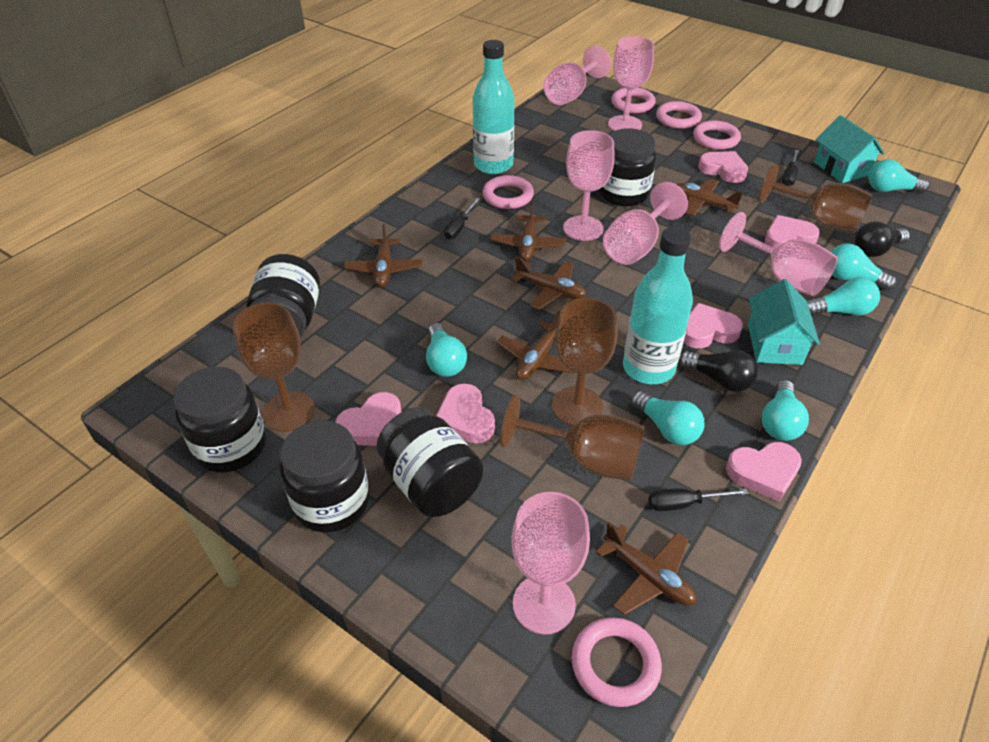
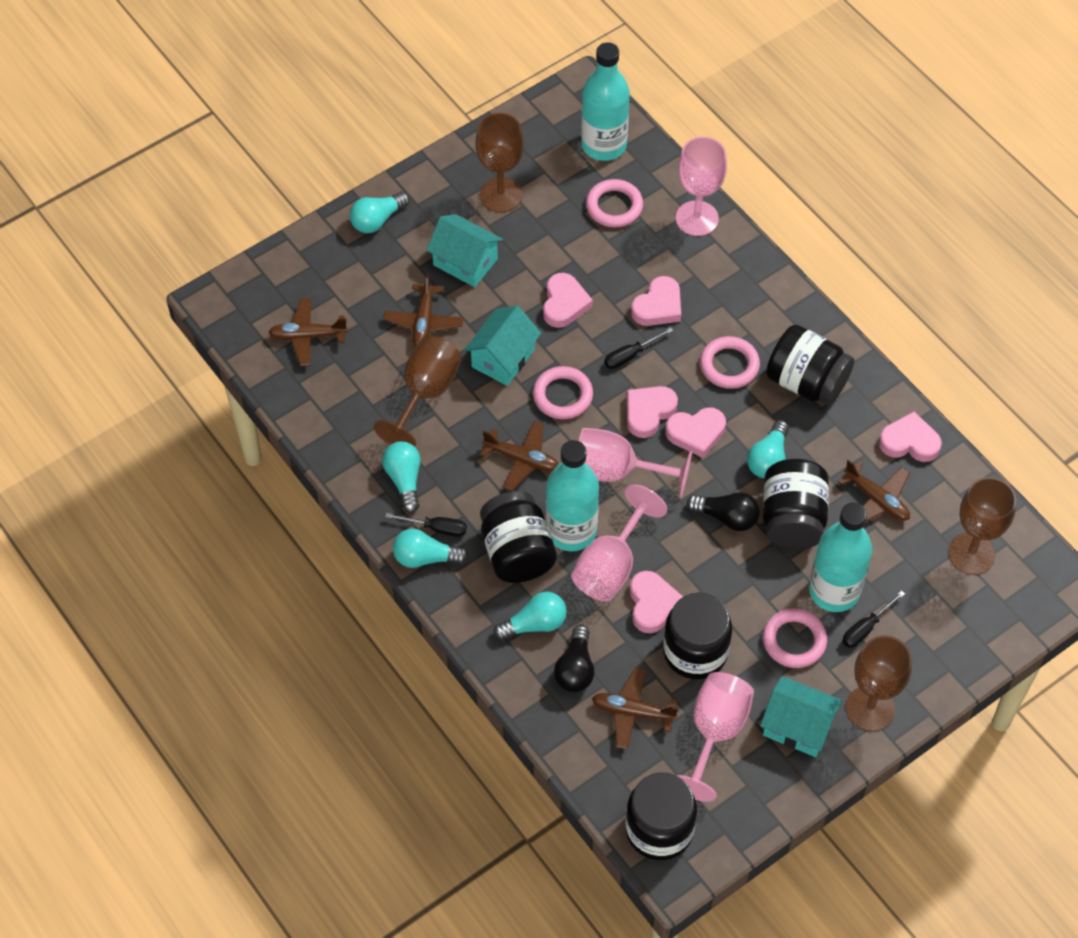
brown plane: [344,224,422,287] [491,202,566,261] [497,311,575,380] [511,256,586,310] [596,522,696,615] [676,179,743,216] = 6 -> [268,298,348,366] [383,273,464,347] [480,421,559,491] [592,667,679,749] [837,459,910,521] = 5
pink goblet: [511,492,590,634] [543,46,611,105] [563,130,615,241] [603,182,688,265] [608,36,654,131] [719,212,838,296] = 6 -> [571,484,667,601] [579,428,692,497] [676,136,727,236] [676,672,754,802] = 4
pink ring: [483,175,534,209] [571,617,662,707] [611,88,656,113] [656,101,702,129] [693,120,741,150] = 5 -> [533,366,593,419] [586,179,643,227] [700,336,760,389] [763,608,827,668] = 4
turquoise bottle: [473,40,515,174] [623,227,693,384] = 2 -> [546,440,599,551] [581,42,630,161] [809,503,872,612] = 3
turquoise house: [748,279,820,365] [814,115,884,183] = 2 -> [426,214,503,287] [464,306,541,386] [760,676,842,757] = 3
turquoise light bulb: [426,323,467,377] [631,391,704,445] [762,380,809,441] [807,277,880,316] [831,243,897,290] [868,159,930,193] = 6 -> [350,192,410,233] [382,442,421,513] [393,529,468,568] [494,592,567,640] [747,420,789,478] = 5

